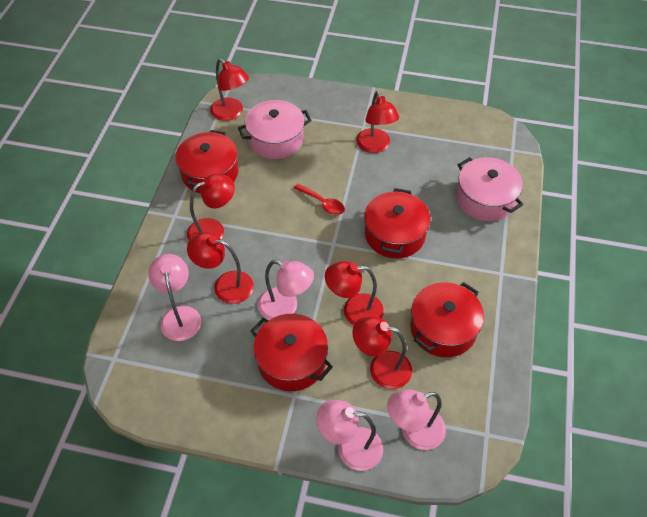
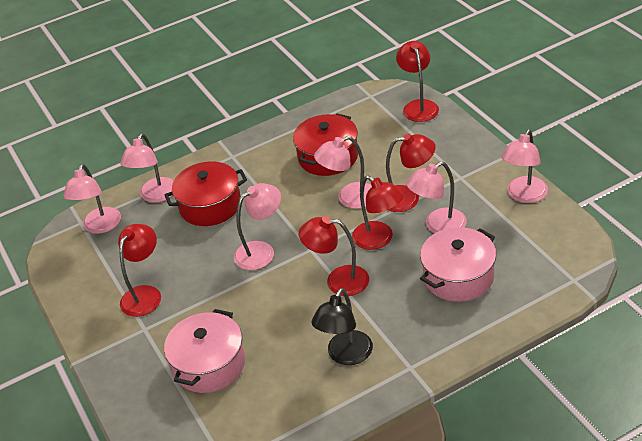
black lamp: none = 0 -> [311,288,373,365] = 1
pink lamp: [148,254,201,341] [258,260,314,320] [316,400,383,471] [387,390,446,450] = 4 -> [63,164,121,234] [120,133,174,203] [234,183,281,270] [314,136,372,209] [406,161,467,233] [501,129,548,203] = 6
red lamp: [187,174,235,240] [187,232,254,304] [210,59,249,121] [325,261,384,325] [352,316,412,389] [356,91,399,153] = 6 -> [118,224,161,317] [299,216,369,296] [352,176,404,250] [386,134,436,212] [396,41,439,122] = 5
red pot: [175,130,238,193] [251,314,333,391] [364,188,430,258] [410,282,484,357] = 4 -> [165,162,247,226] [293,113,358,176] = 2
red spoon: [294,183,345,215] = 1 -> none = 0

